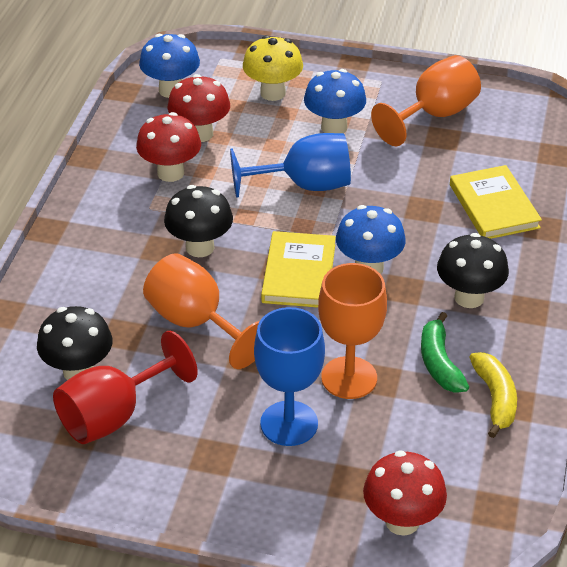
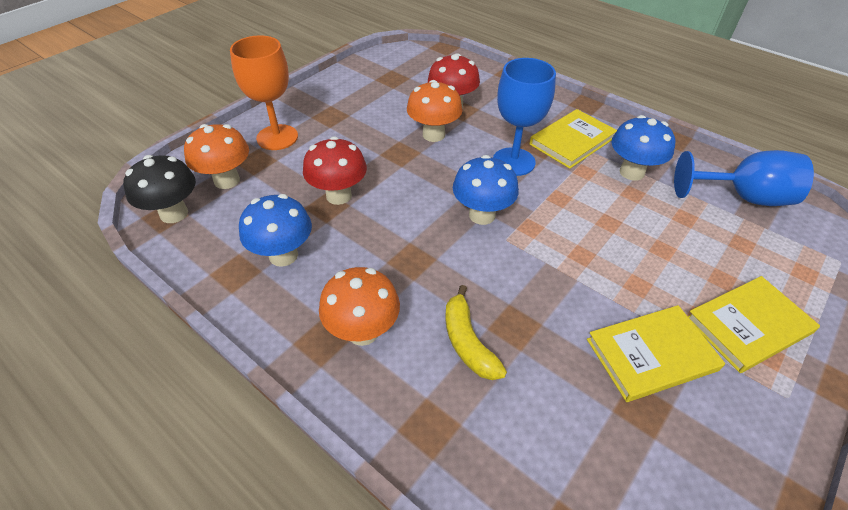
black mushroom: [37,306,112,380] [164,185,233,257] [437,233,509,308] = 3 -> [123,155,196,223] = 1
green banana: [421,312,469,393] = 1 -> none = 0
orange goblet: [143,253,260,369] [318,263,387,399] [371,55,481,146] = 3 -> [230,35,298,150] = 1
orange mushroom: none = 0 -> [184,124,249,189] [319,267,400,346] [407,80,463,142] = 3
red goblet: [53,331,197,444] = 1 -> none = 0
red mushroom: [136,112,201,182] [168,74,230,142] [363,450,447,536] = 3 -> [303,136,367,205] [428,53,480,108] = 2
yellow book: [261,231,336,308] [450,165,542,239] = 2 -> [530,109,617,169] [587,305,725,402] [688,276,820,373] = 3
yellow mushroom: [243,35,303,101] = 1 -> none = 0

